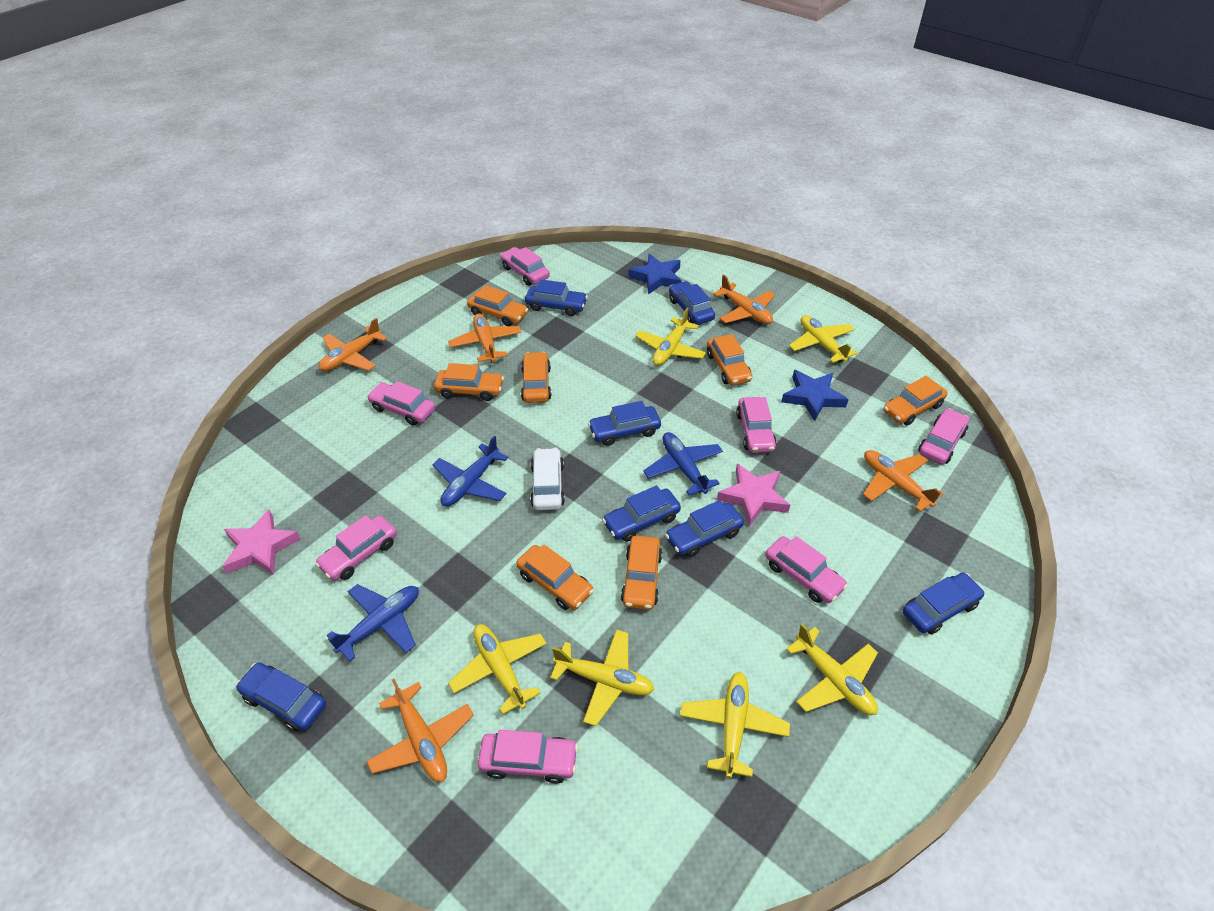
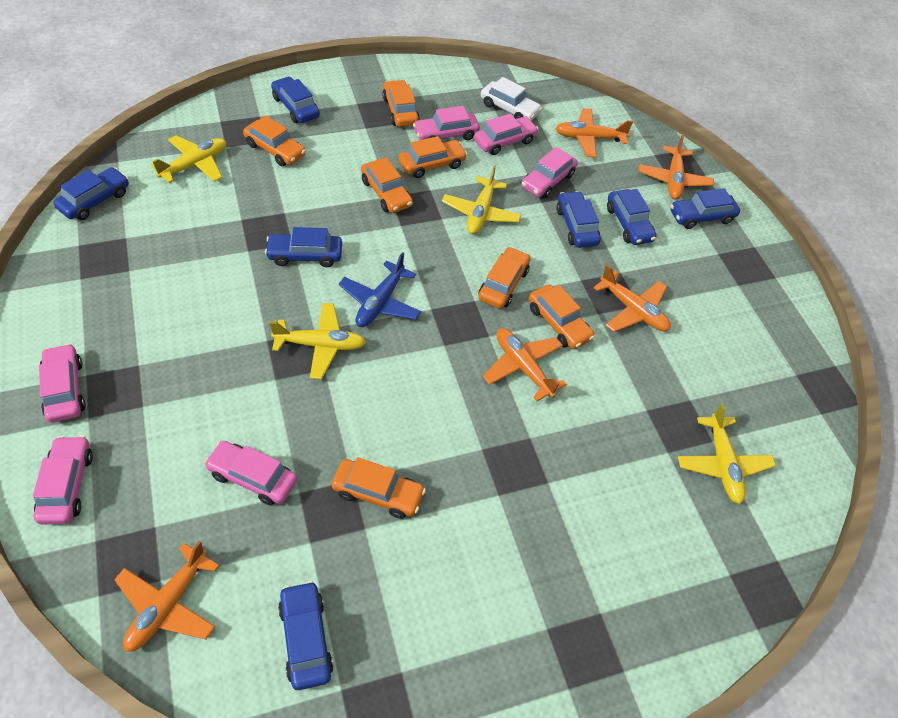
blue plane: [327,584,419,662] [432,436,509,507] [643,432,723,495] = 3 -> [339,252,421,327] = 1
blue star: [629,254,681,294] [781,370,849,421] = 2 -> none = 0
pink car: [315,515,397,580] [367,381,435,425] [478,730,578,784] [500,247,550,286] [736,397,777,453] [765,536,848,603] [918,408,969,464] = 7 -> [33,436,93,524] [39,344,86,423] [204,441,297,505] [413,106,480,140] [474,114,538,155] [521,147,578,198] = 6
pink star: [222,509,301,575] [717,464,790,526] = 2 -> none = 0
yellow plane: [448,624,547,715] [550,630,655,726] [635,308,706,366] [680,672,790,778] [786,623,878,715] [789,315,857,363] = 6 -> [151,135,226,183] [269,303,366,379] [442,165,521,234] [678,403,776,504] = 4

